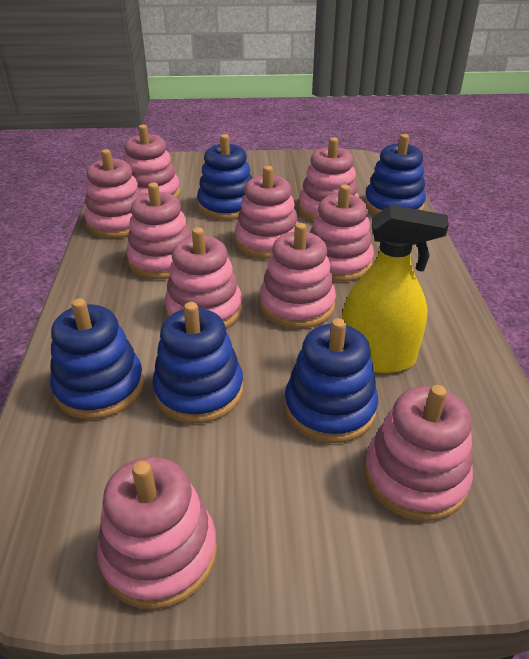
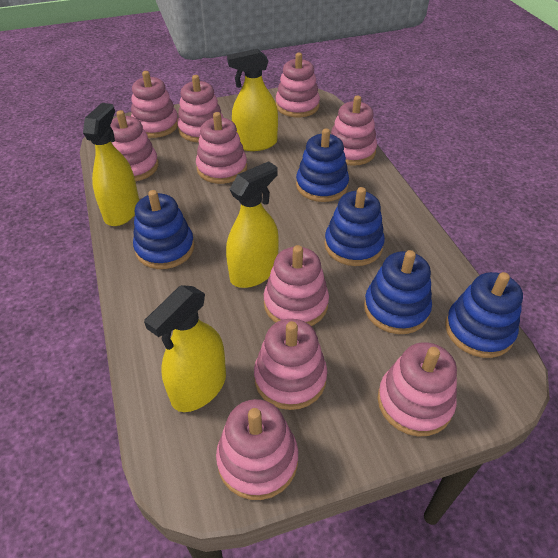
yellow spray bottle: [342,205,449,373] = 1 -> [83,103,139,226] [144,285,226,412] [226,161,279,288] [227,49,278,151] = 4

